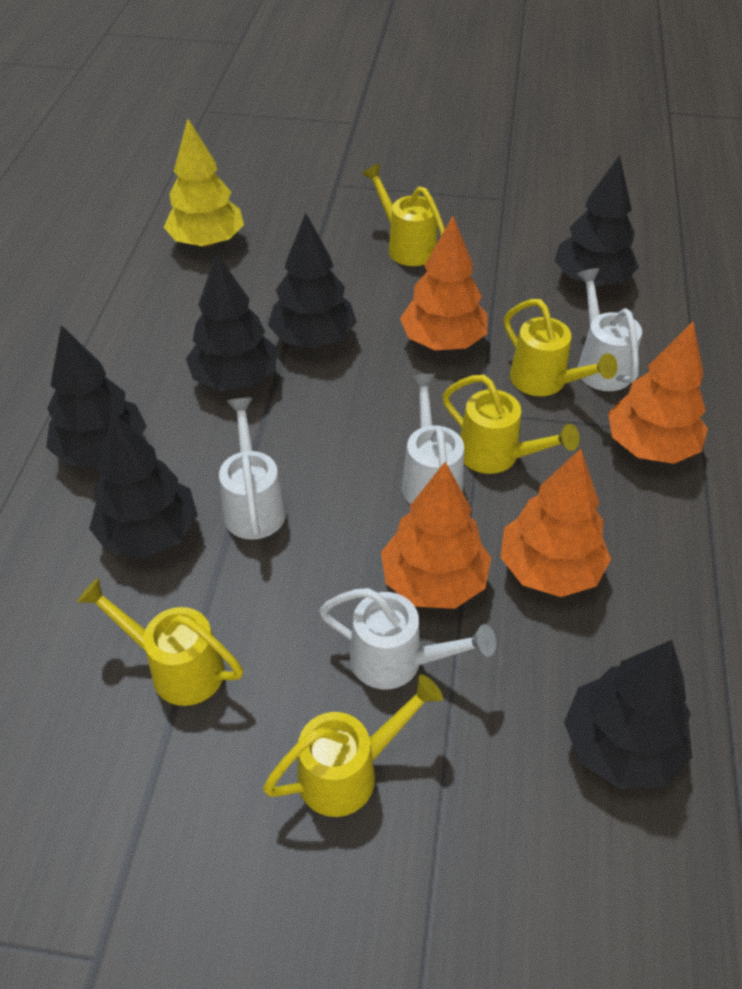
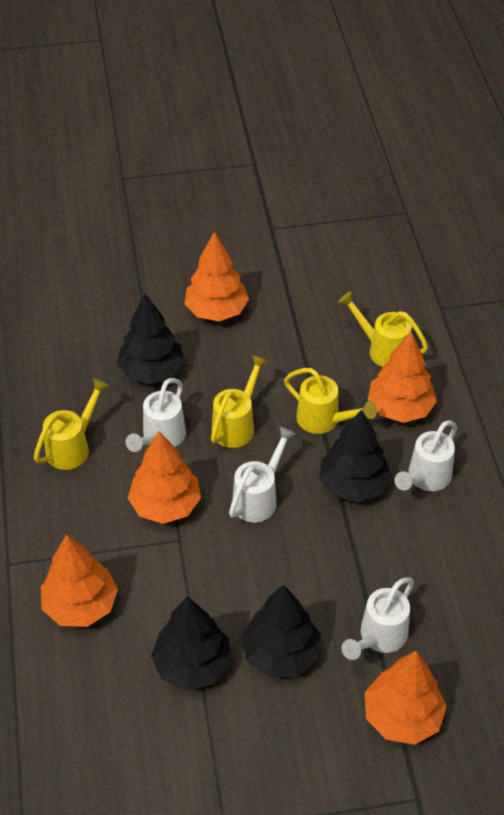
black tree: [46,325,147,466] [89,411,198,558] [186,253,277,391] [268,213,357,349] [554,155,639,286] [564,640,692,789] = 6 -> [117,294,184,384] [151,596,231,691] [241,585,321,677] [319,410,392,502] = 4
orange tree: [381,462,491,609] [400,216,488,350] [500,449,611,597] [608,321,708,464] = 4 -> [41,534,118,627] [128,431,201,524] [184,232,249,321] [365,651,447,745] [368,332,437,423] = 5
yellow tree: [164,119,244,248] = 1 -> none = 0
yellow watering can: [77,578,243,706] [263,675,443,817] [362,164,445,266] [442,375,580,474] [504,299,618,396] = 5 -> [34,378,109,470] [211,355,268,448] [284,368,377,434] [338,291,428,367] = 4

